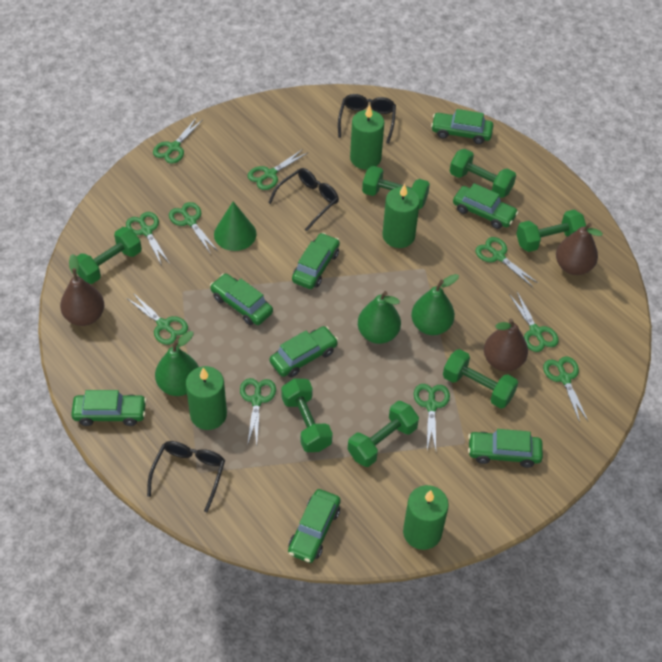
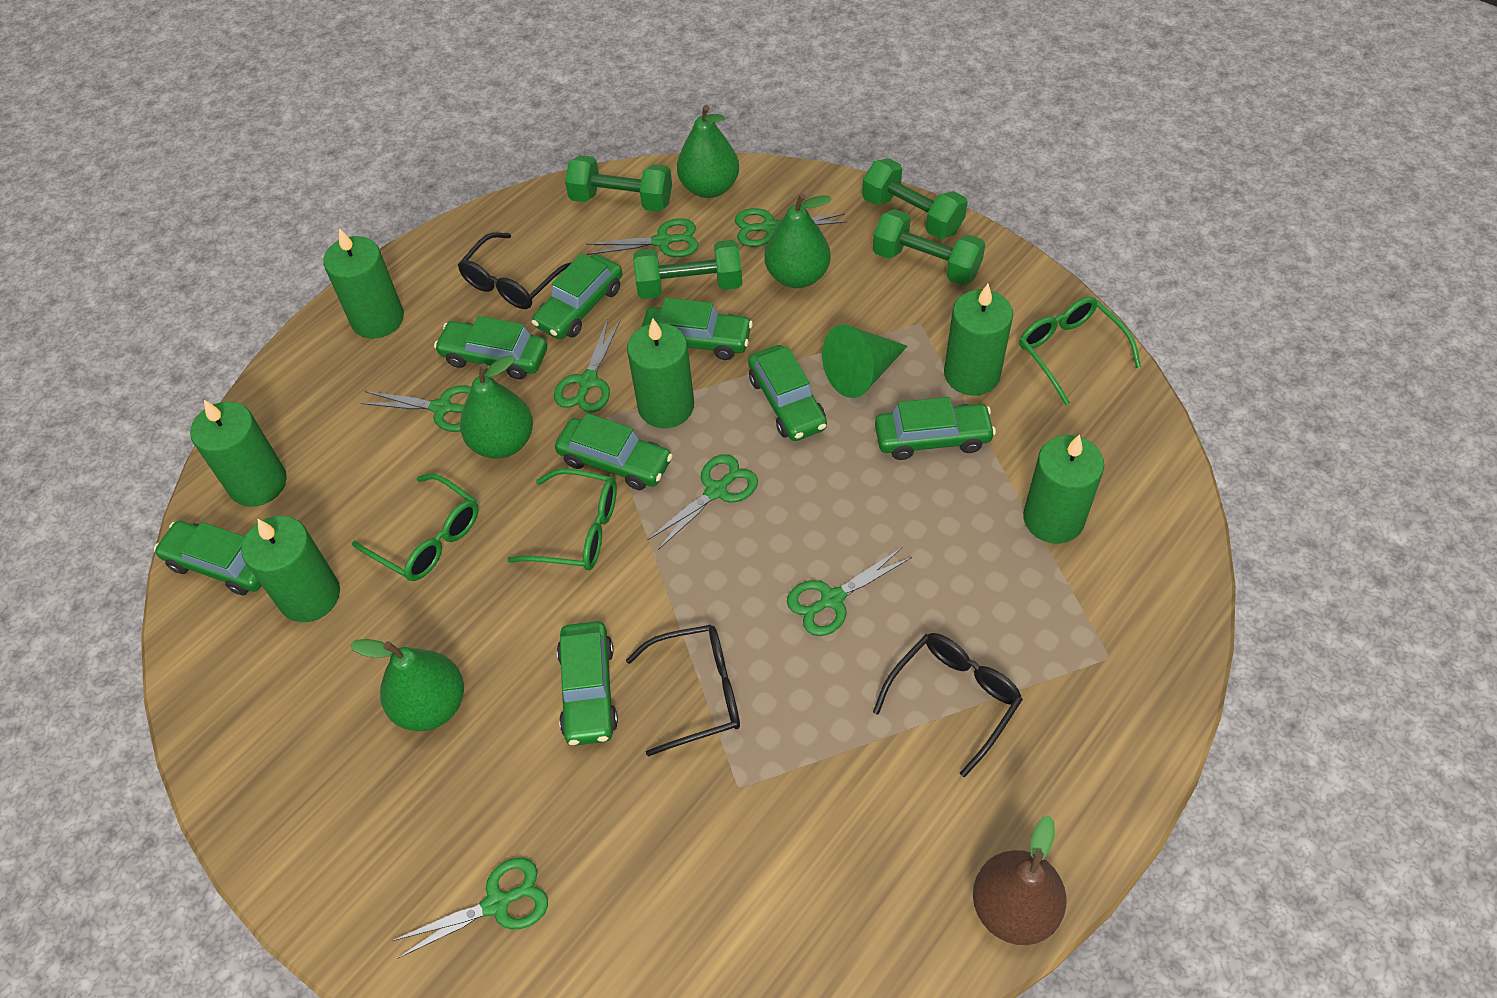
brown pear: [60,254,104,326] [484,318,528,371] [556,223,603,275] = 3 -> [973,816,1067,945] = 1
green candle: [186,366,227,430] [350,105,384,170] [382,184,420,248] [403,485,449,550] = 4 -> [190,400,287,507] [241,516,340,622] [323,228,404,339] [627,319,694,428] [944,284,1013,395] [1023,434,1104,544] = 6
green dumbbell: [76,227,142,284] [281,379,333,452] [348,401,419,467] [362,166,430,209] [443,349,518,408] [450,149,516,198] [516,210,586,252] = 7 -> [565,155,672,212] [633,240,742,299] [862,158,967,239] [873,209,985,285] = 4
green glasses: none = 0 -> [352,474,479,581] [507,468,617,570] [1019,297,1141,405] = 3
green pear: [155,331,199,396] [358,291,401,344] [411,274,459,335] = 3 -> [350,639,464,731] [460,355,533,459] [677,105,739,198] [764,193,832,288] = 4
green scissors: [126,212,170,266] [126,293,188,345] [153,117,202,164] [169,202,218,254] [240,378,276,446] [248,149,307,190] [414,384,450,450] [475,237,538,287] [509,292,559,352] [543,356,588,422] = 10 -> [361,386,471,432] [392,858,548,959] [554,319,620,413] [586,218,698,257] [647,454,758,550] [735,208,847,247] [787,548,912,636] = 7

